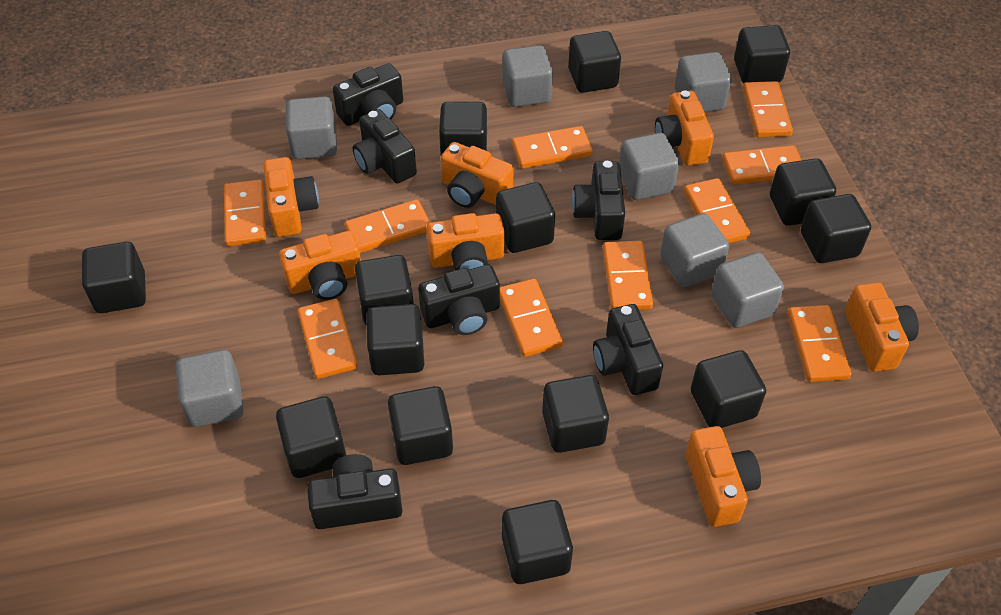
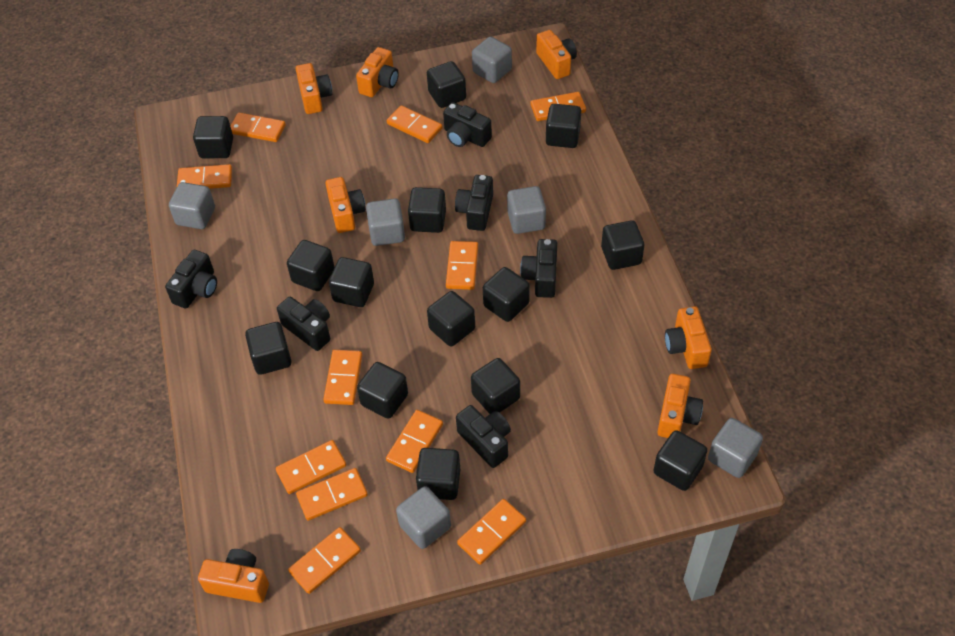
grey cube: [176,350,244,427] [286,96,337,159] [502,45,553,107] [619,133,679,200] [660,213,729,287] [675,52,732,112] [711,252,784,328] = 7 -> [169,182,215,229] [366,198,405,246] [396,486,451,549] [472,36,512,83] [507,186,546,234] [708,418,763,478] = 6
orange domino: [224,180,266,246] [298,299,358,379] [345,199,430,253] [500,279,563,357] [512,126,593,169] [603,241,653,310] [684,178,751,243] [722,145,801,185] [743,81,793,137] [788,305,851,382] = 10 -> [177,164,232,189] [230,113,286,142] [276,440,346,494] [288,527,361,594] [296,468,368,521] [323,350,362,405] [386,410,443,473] [387,105,442,143] [446,241,478,290] [457,499,526,565] [530,92,586,121] = 11

